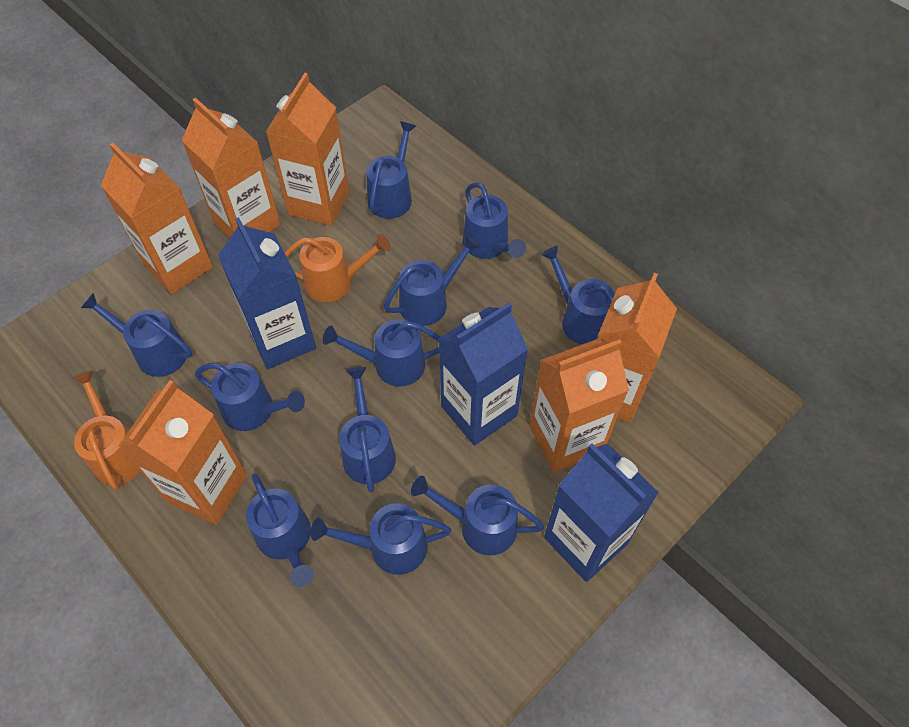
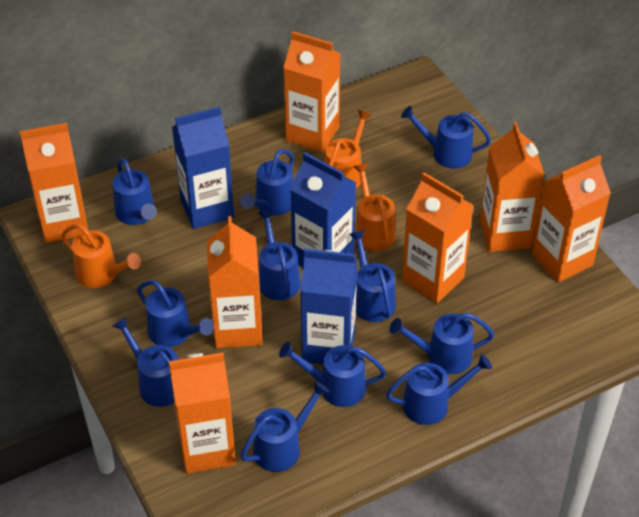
orange carton: [101,143,213,294] [118,380,247,525] [181,98,281,238] [266,73,349,226] [529,339,629,473] [597,273,677,423] = 6 -> [20,123,88,243] [169,353,236,474] [207,216,263,348] [283,31,340,152] [402,173,474,303] [480,122,545,252] [531,155,611,282] = 7
orange watering can: [72,370,141,490] [285,234,391,302] = 2 -> [61,224,141,288] [324,110,372,189] [353,163,396,251] = 3

